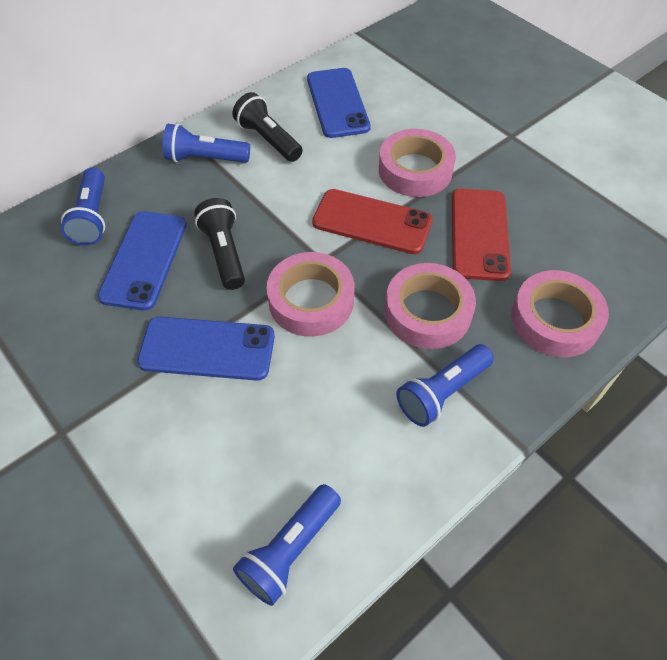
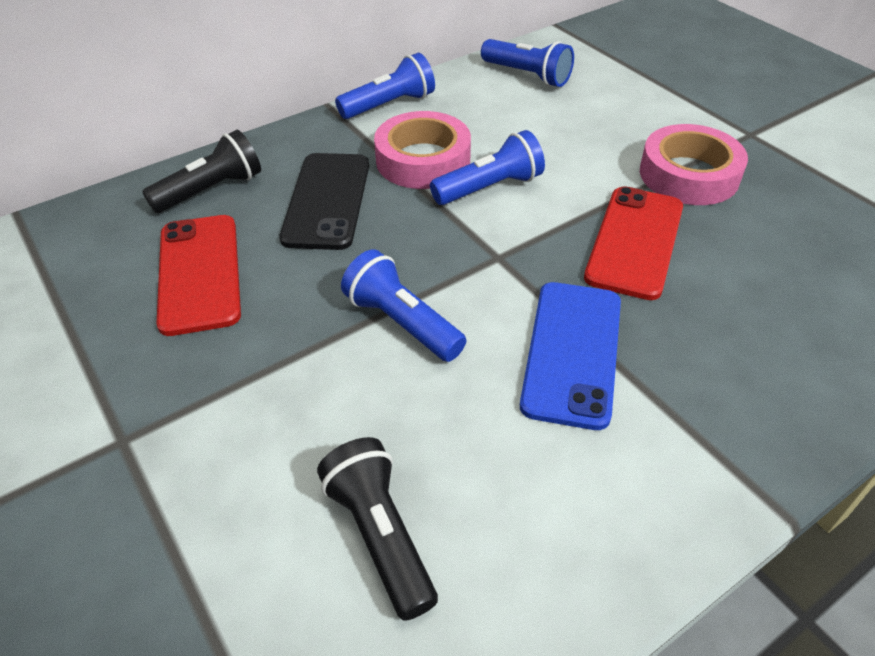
black phone: none = 0 -> [279,153,369,250] = 1
blue phone: [98,211,187,311] [137,317,275,381] [307,68,371,138] = 3 -> [520,282,621,430] = 1
pink tape: [267,252,355,337] [379,129,456,197] [385,263,476,349] [511,270,609,357] = 4 -> [374,111,471,189] [640,124,748,205] = 2

